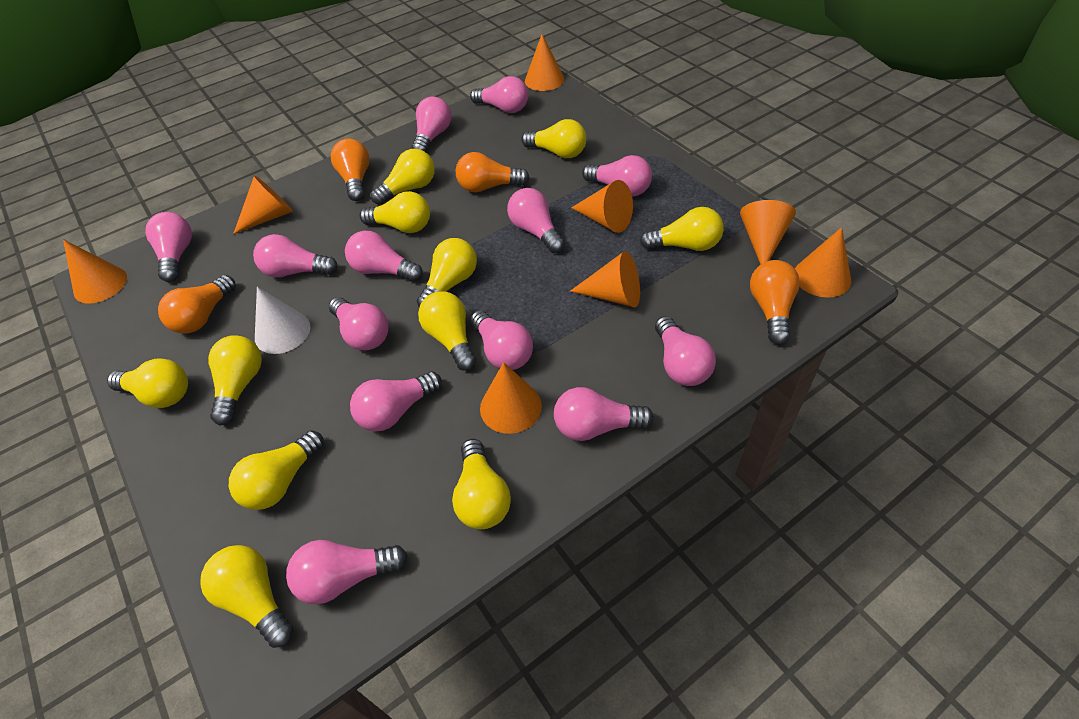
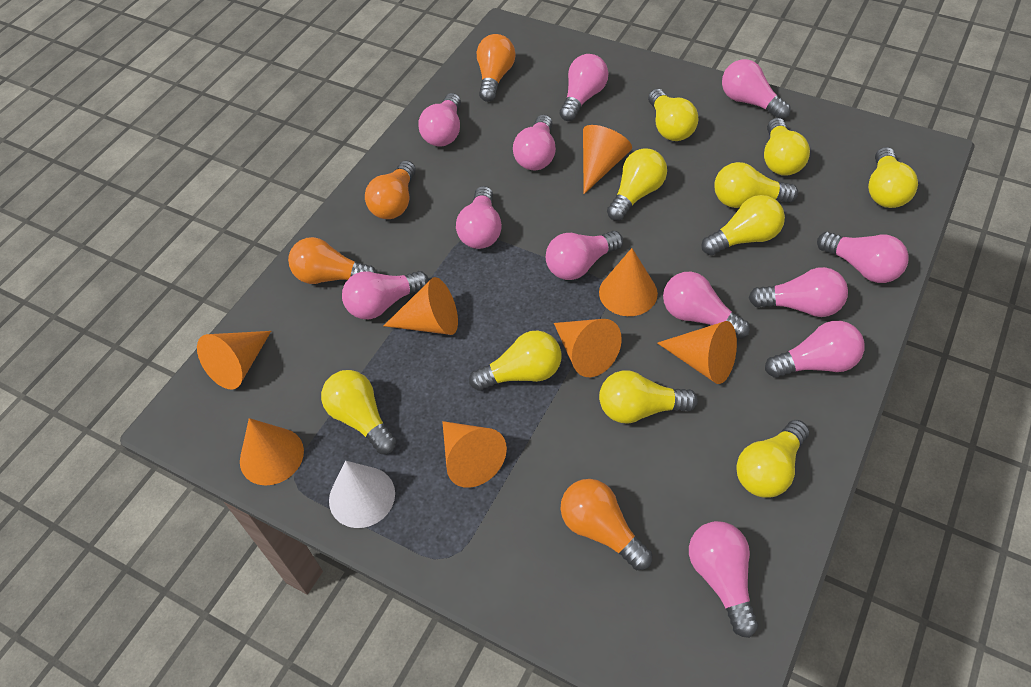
pink light bulb: [145,212,192,282] [253,234,338,277] [286,540,408,604] [329,297,389,351] [345,231,423,282] [350,371,442,431] [412,96,451,152] [470,76,528,113] [470,310,533,370] [507,188,565,253] [554,387,654,441] [582,155,652,197] [655,316,716,386] = 13 -> [342,271,429,319] [418,93,461,147] [456,186,502,249] [513,114,556,170] [546,231,623,280] [559,54,609,121] [663,272,750,339] [689,521,758,638] [722,59,790,119] [749,267,848,317] [765,321,864,378] [817,232,909,283] = 12
yellow light bulb: [107,358,188,408] [200,545,294,648] [208,335,262,425] [229,430,324,510] [360,191,430,233] [371,149,435,205] [417,238,477,308] [418,291,476,371] [452,439,511,529] [521,119,586,158] [640,207,724,251] = 11 -> [321,370,396,454] [469,330,561,391] [599,371,698,424] [607,148,667,221] [648,89,699,141] [701,195,785,255] [714,162,798,208] [736,420,809,498] [764,118,810,176] [868,147,918,208] = 10

